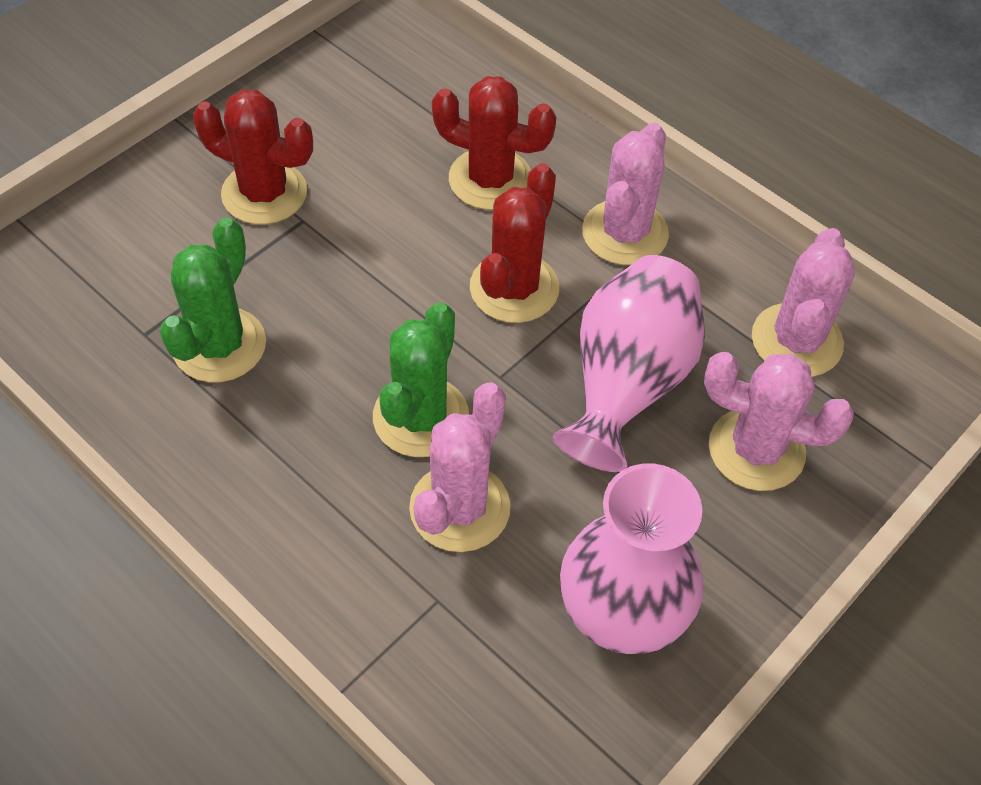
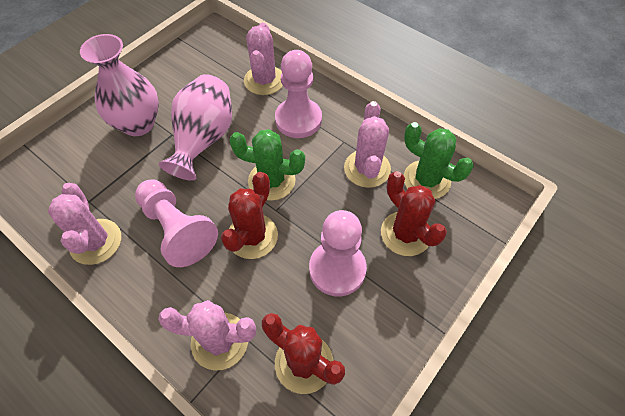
pink pawn: none = 0 -> [135,180,218,267] [275,50,322,138] [309,210,367,296] = 3

